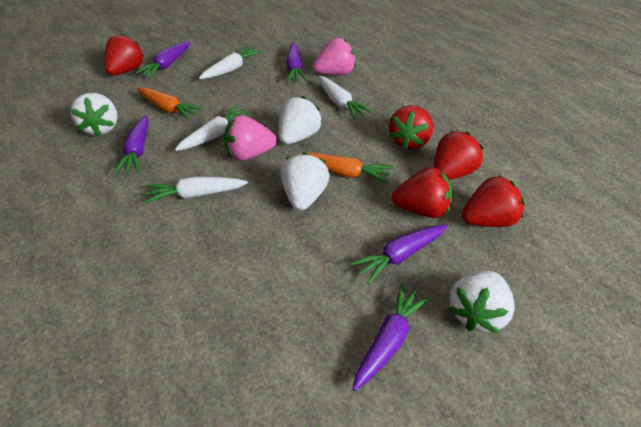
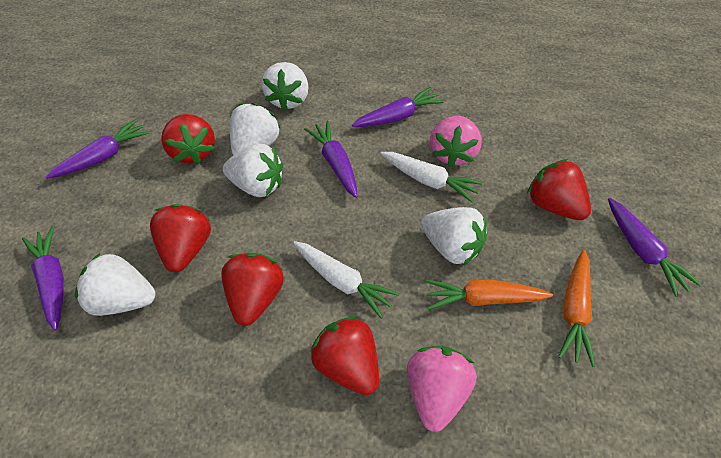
white carrot: [145,177,248,204] [175,105,252,151] [199,46,262,79] [318,76,372,119] = 4 -> [293,241,400,318] [380,152,483,203] = 2
white strawberry: [70,93,118,136] [279,96,322,144] [280,152,330,211] [449,271,515,333] = 4 -> [75,253,156,316] [223,144,283,197] [230,103,280,155] [262,62,309,111] [421,207,487,265] = 5

